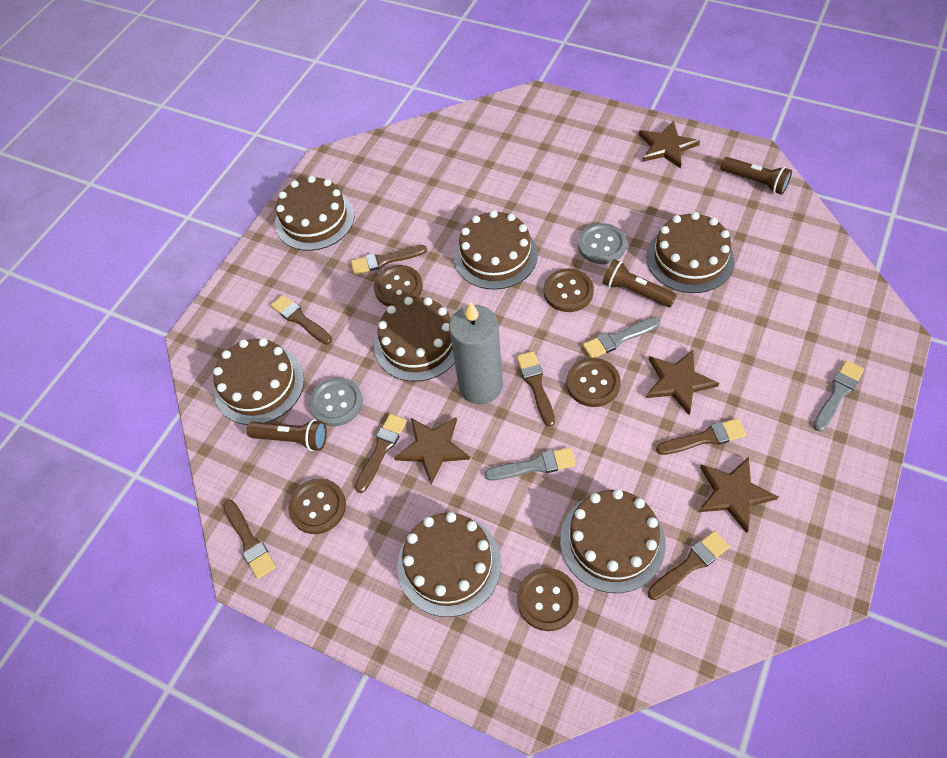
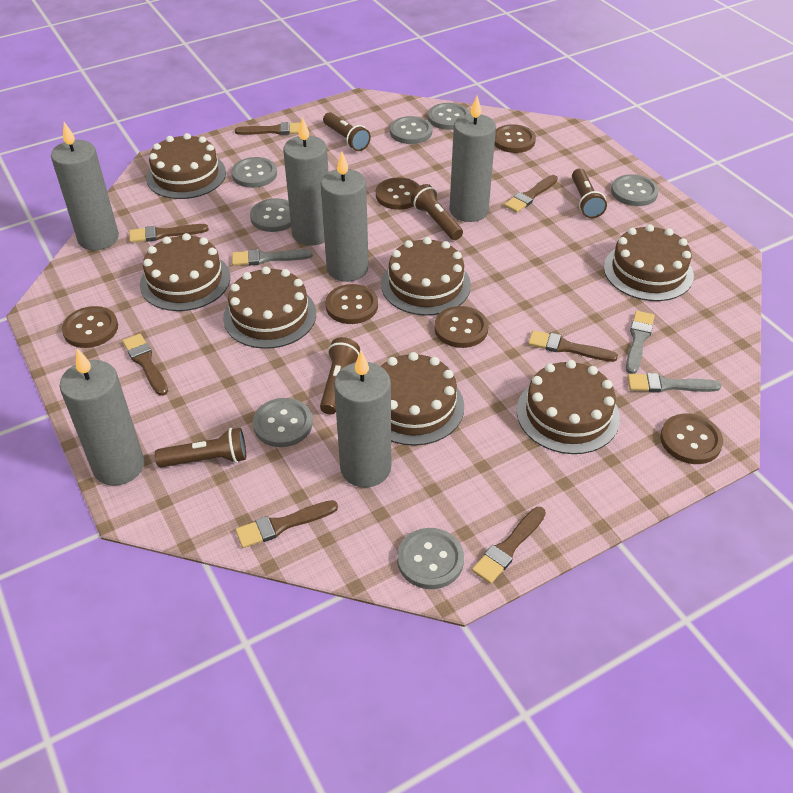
brown button: [288,478,346,534] [373,265,423,307] [517,568,579,631] [544,269,594,312] [566,358,621,407] = 5 -> [62,306,118,348] [325,284,378,324] [376,177,420,210] [434,306,488,348] [495,124,536,153] [660,414,723,464] = 6
brown flashlight: [247,419,327,451] [603,259,677,307] [721,157,792,195] = 3 -> [155,428,246,467] [320,337,360,415] [323,112,371,151] [411,184,463,240] [572,169,607,218] = 5
brown star: [394,417,470,485] [639,121,700,169] [646,350,719,415] [699,457,779,533] = 4 -> none = 0
grey button: [309,377,363,426] [578,223,627,264] = 2 -> [231,157,277,188] [250,198,291,232] [253,398,313,447] [390,116,432,144] [397,528,464,589] [428,103,470,130] [611,174,659,206] = 7
grey candle: [449,302,503,404] = 1 -> [51,122,119,250] [59,349,144,486] [283,117,329,246] [321,151,369,282] [334,350,391,488] [450,96,496,222] = 6

